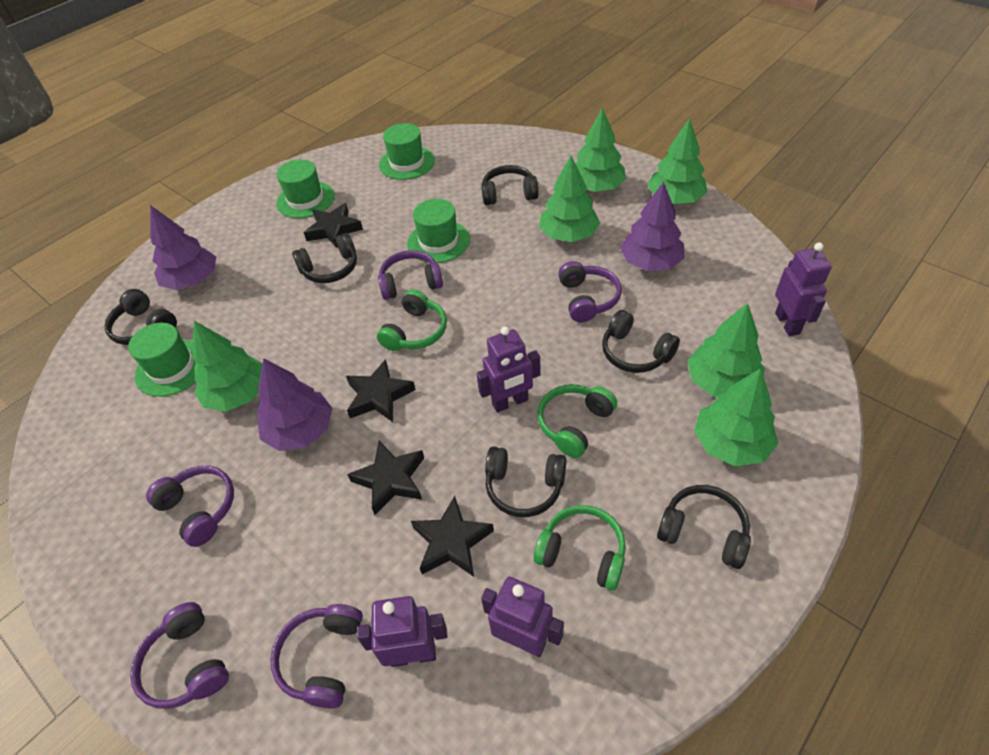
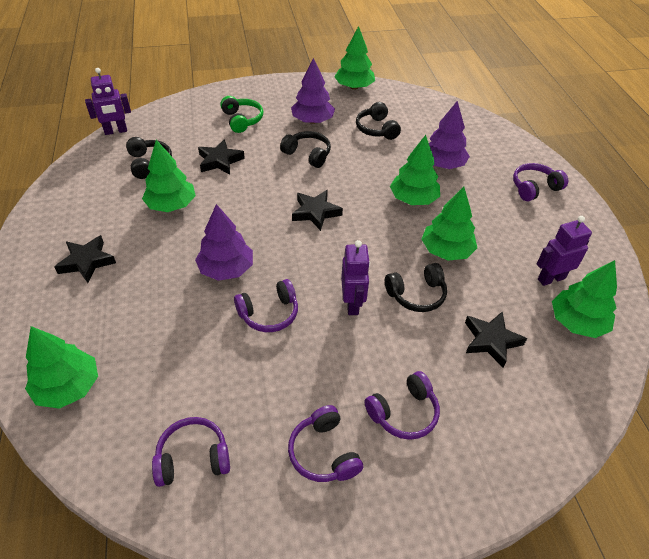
black headphones: [104,289,177,345] [292,233,357,283] [481,165,539,205] [485,446,566,517] [602,310,680,373] [657,485,751,569] = 6 -> [126,137,172,179] [280,131,331,168] [356,102,401,140] [385,263,447,312] = 4
green hat: [128,323,196,397] [276,159,335,218] [379,123,435,180] [407,199,470,263] = 4 -> none = 0
green headphones: [377,289,447,351] [534,505,626,590] [537,384,617,458] = 3 -> [220,96,264,133] = 1
purple robot: [357,596,448,667] [476,326,541,412] [481,577,564,657] [775,243,832,336] = 4 -> [85,68,131,135] [341,240,370,315] [537,216,592,286] = 3

